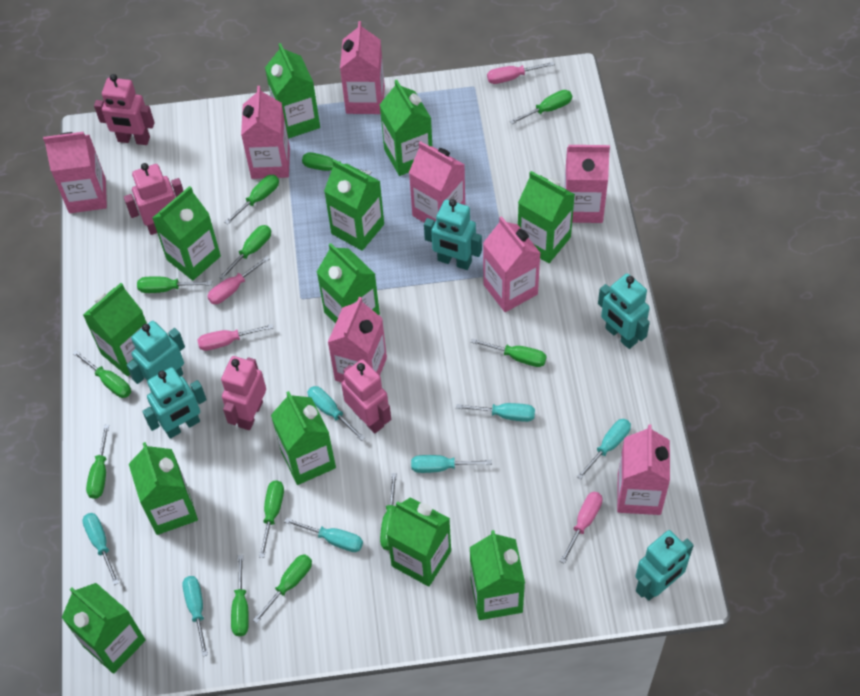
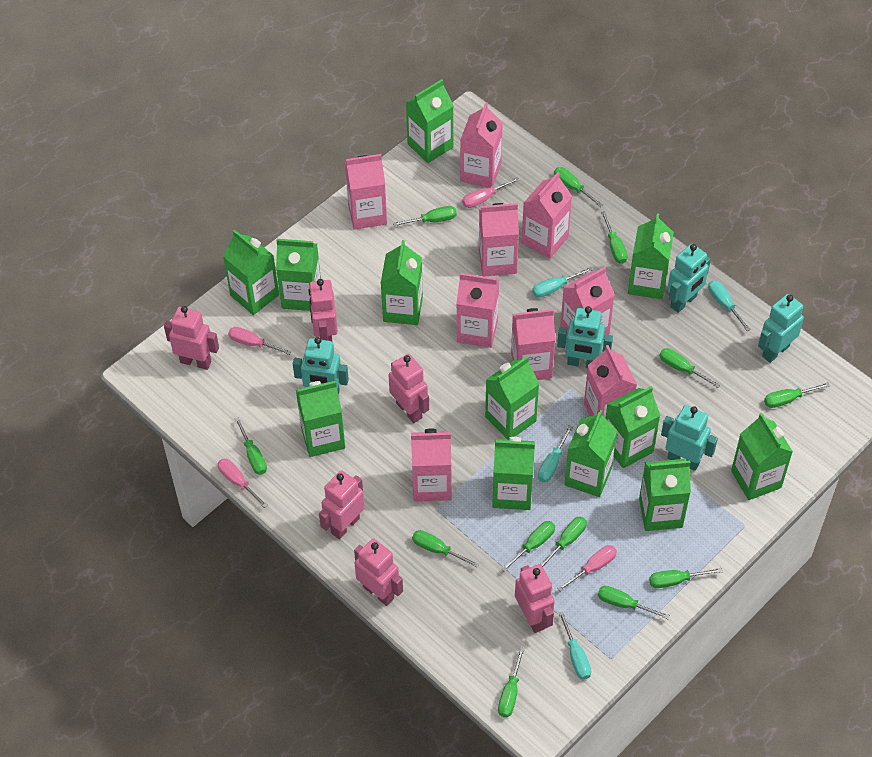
pink carton: [43,132,107,213] [241,86,290,179] [327,297,387,383] [340,21,385,114] [409,141,465,223] [483,216,541,312] [564,145,610,223] [617,424,670,515] = 8 -> [345,154,387,230] [411,429,452,502] [456,273,499,348] [460,102,503,188] [479,203,519,276] [511,308,556,380] [522,172,572,259] [560,267,615,337] [584,345,637,418] = 9
pink robot: [94,74,155,145] [124,163,183,235] [221,356,266,430] [341,359,391,434] = 4 -> [164,306,219,370] [308,279,338,341] [319,470,365,539] [354,539,403,606] [388,354,429,423] [515,564,555,633] = 6
turquoise screwdriver: [82,513,119,585] [182,576,208,657] [285,518,363,552] [307,386,365,441] [411,455,492,473] [456,403,535,422] [577,419,631,480] = 7 -> [532,267,592,298] [538,425,573,482] [558,611,591,679] [708,280,751,331] = 4

